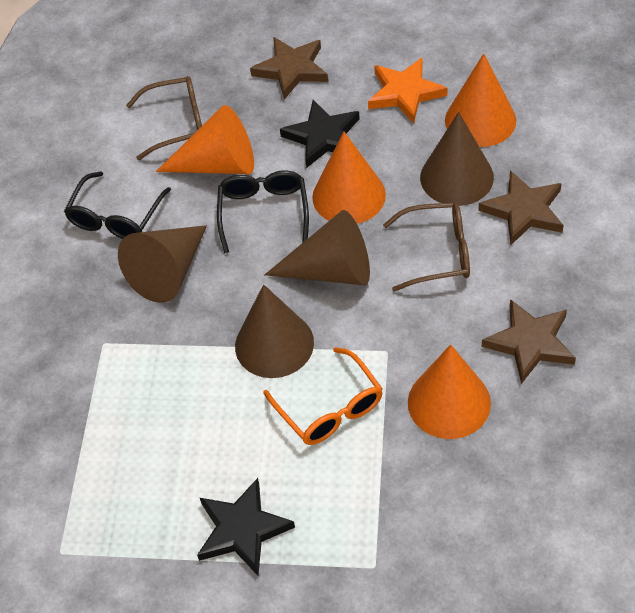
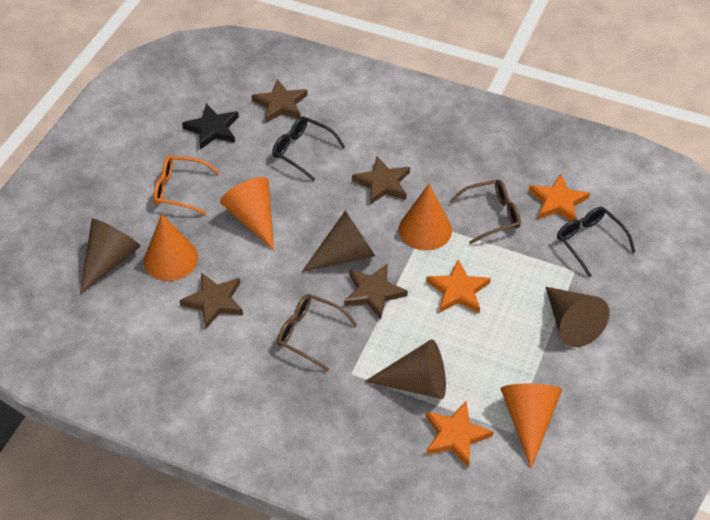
black star: [197,478,295,576] [280,100,360,168] = 2 -> [182,104,239,150] = 1
brown star: [250,37,328,100] [478,170,564,245] [482,299,576,384] = 3 -> [179,272,243,329] [252,79,308,123] [344,263,408,320] [352,156,410,205] = 4
orange star: [368,58,447,123] = 1 -> [425,401,494,467] [426,260,491,313] [529,174,590,221] = 3

